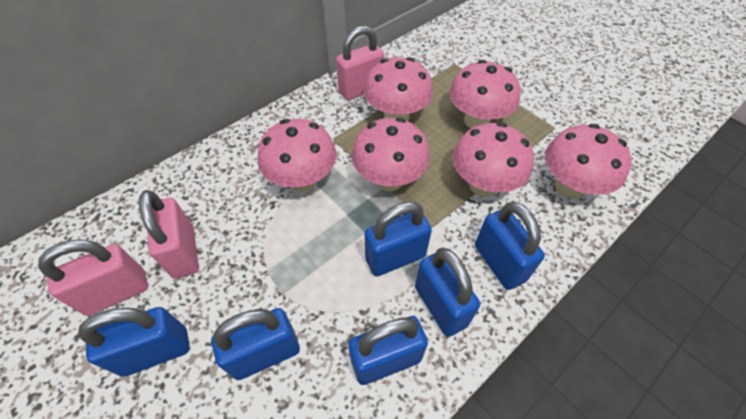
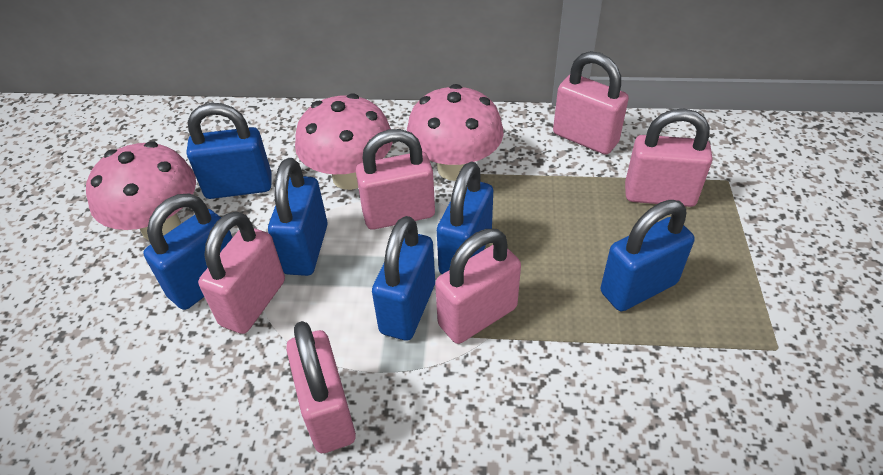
pink mushroom: [258,119,336,192] [352,117,430,191] [364,57,433,121] [449,60,521,128] [453,122,534,197] [545,124,632,199] = 6 -> [86,142,196,240] [295,94,393,190] [407,84,503,181] = 3
pink padlock: [38,240,148,316] [139,190,199,278] [336,26,384,100] = 3 -> [198,211,285,334] [286,321,356,453] [356,129,435,230] [435,229,521,344] [553,51,629,155] [625,109,713,207] = 6

